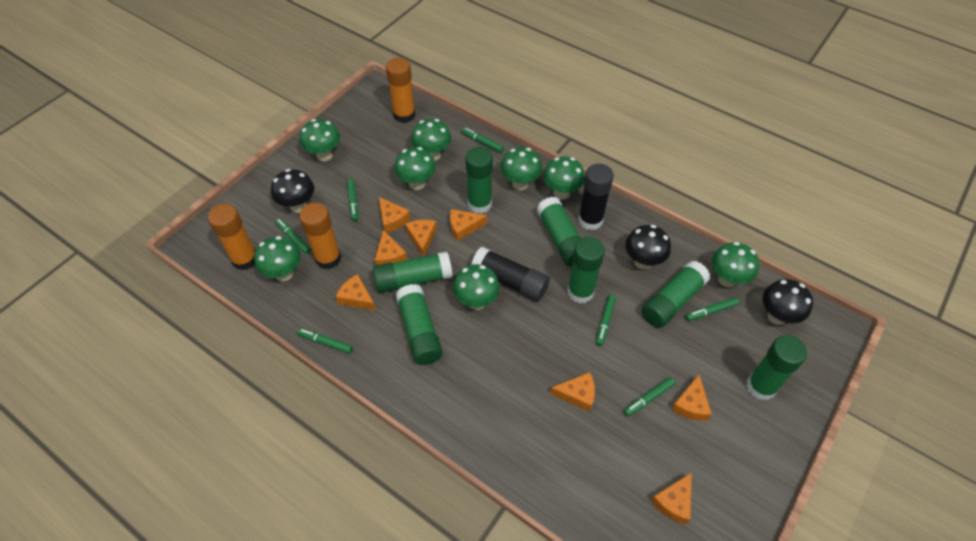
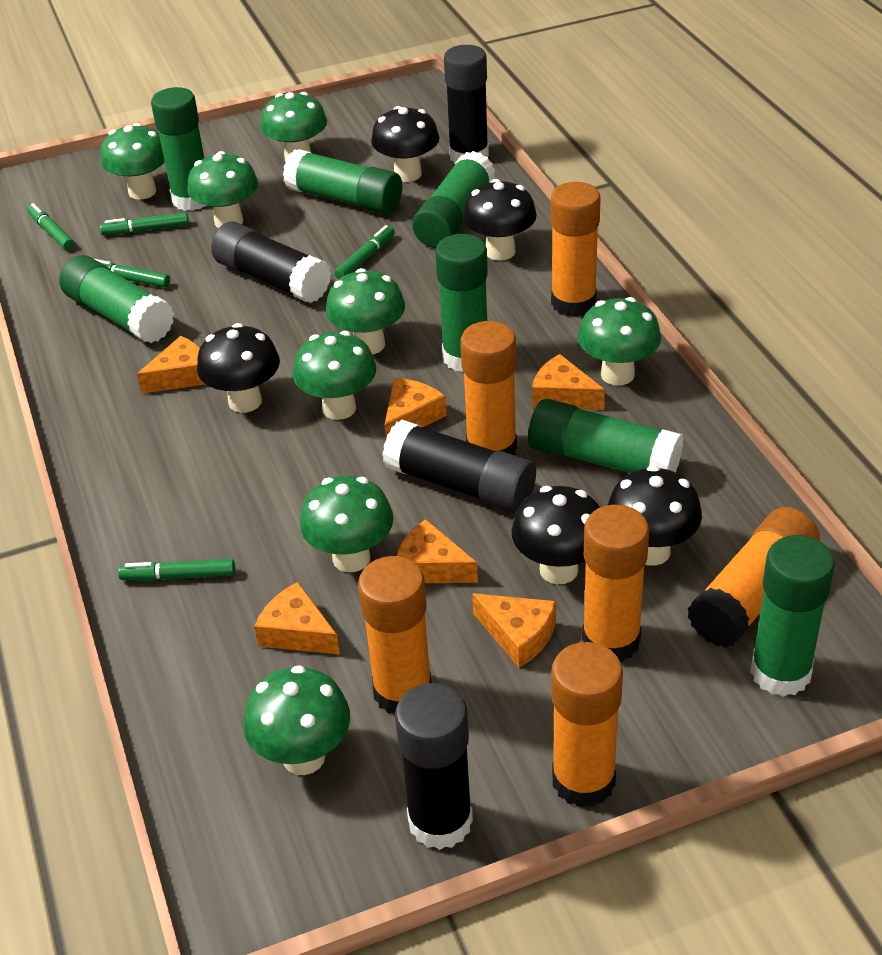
black glue stick: [471,247,550,301] [578,164,614,230] = 2 -> [211,222,331,303] [382,420,536,512] [395,683,473,850] [444,45,489,164] = 4
black mushroom: [271,169,314,213] [625,225,671,270] [763,279,813,325] = 3 -> [197,323,280,413] [371,106,440,182] [463,179,537,261] [511,486,600,584] [608,466,702,566] = 5
green marker: [275,218,311,254] [297,328,353,354] [347,179,358,221] [461,128,504,153] [596,295,616,346] [624,377,675,416] [685,297,739,321] = 7 -> [27,203,75,250] [95,259,170,287] [100,212,189,235] [118,559,235,581] [334,225,395,280] = 5
orange cheese: [335,274,376,311] [375,230,407,265] [379,197,411,233] [405,220,437,257] [450,209,487,241] [550,372,595,412] [651,472,692,524] [671,375,712,421] = 8 -> [137,336,205,394] [254,582,340,655] [385,378,446,439] [397,519,478,583] [472,593,556,668] [532,354,605,410] = 6
orange glue stick: [208,204,255,270] [299,203,341,269] [386,58,416,123] = 3 -> [358,556,432,714] [460,321,517,455] [551,182,601,317] [551,642,623,808] [582,505,649,662] [688,507,820,648] = 6

